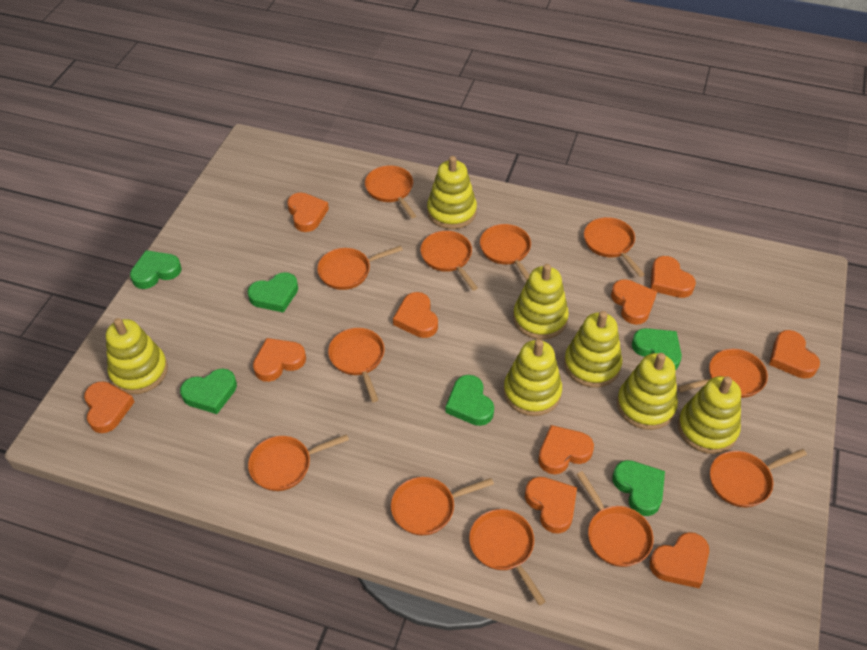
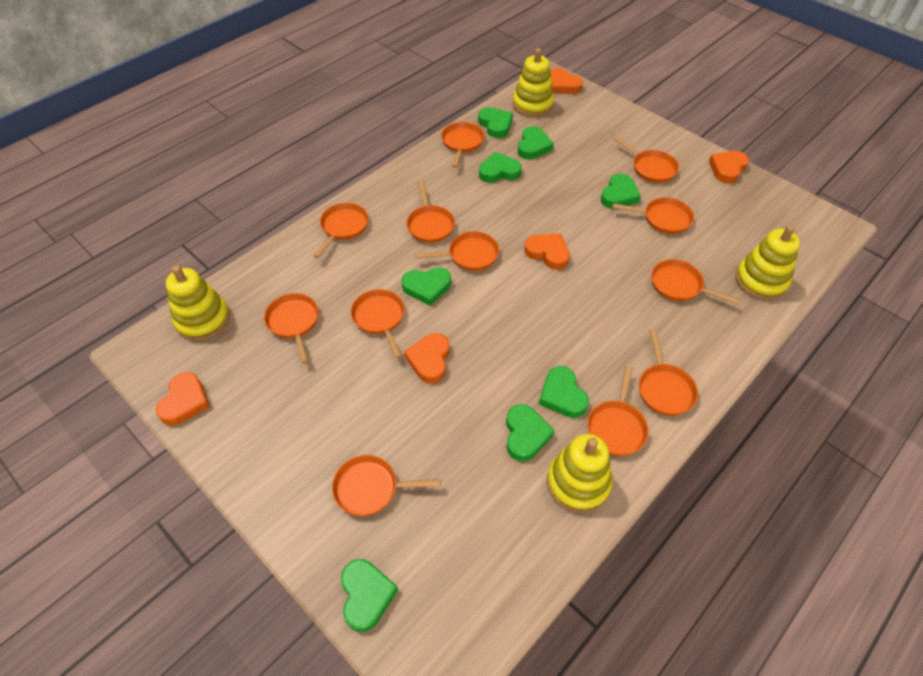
green heart: [130,250,182,289] [180,368,237,414] [247,272,298,313] [445,375,494,426] [613,460,665,516] [632,328,682,370] = 6 -> [341,559,398,632] [402,267,451,306] [478,107,513,138] [479,152,522,183] [506,404,555,462] [518,126,554,159] [539,366,589,418] [601,174,641,209] = 8
orange heart: [84,381,135,433] [253,338,306,382] [287,193,329,232] [393,292,438,338] [525,477,577,533] [538,425,594,474] [611,279,657,325] [650,532,709,588] [651,256,696,298] [769,330,820,379] = 10 -> [156,372,210,425] [404,333,450,383] [525,233,570,270] [550,68,583,94] [709,151,749,183] = 5
yellow stacking toy: [106,318,168,394] [427,156,477,229] [504,339,562,416] [513,264,569,340] [564,311,622,388] [617,353,678,430] [678,376,741,454] = 7 -> [166,265,230,341] [513,48,554,117] [547,434,612,513] [735,225,800,300] = 4

